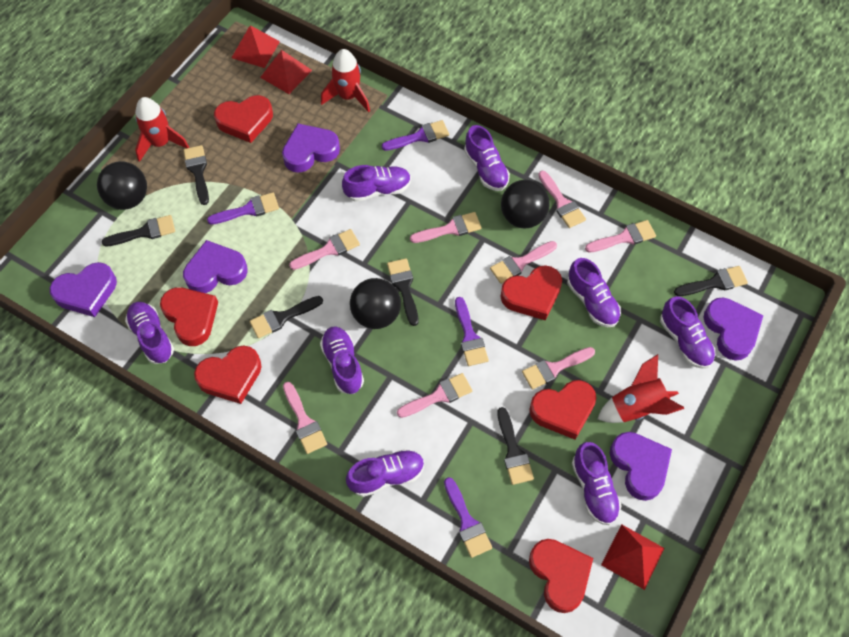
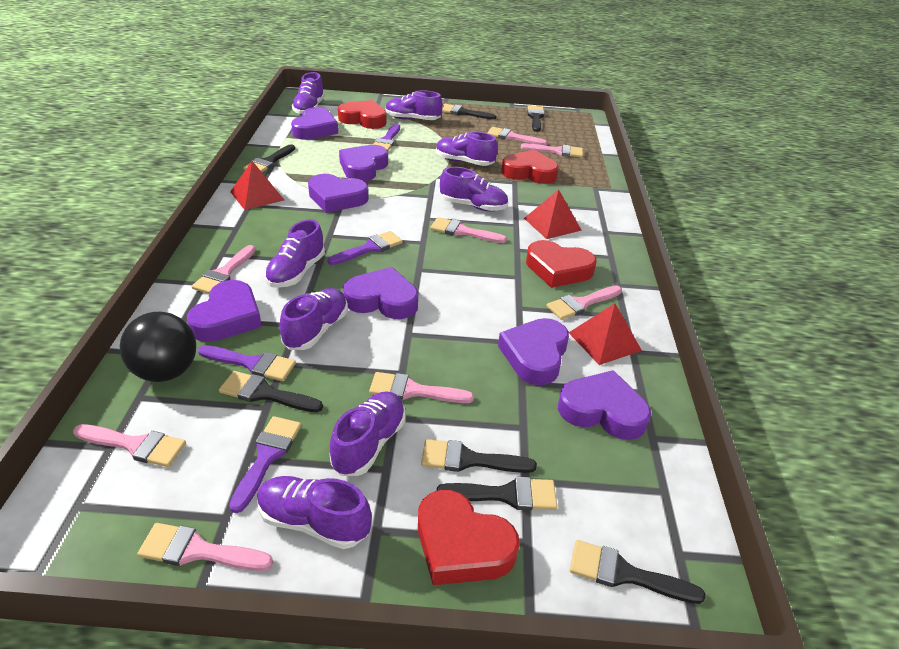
black ball: [97,161,147,210] [350,278,401,329] [501,180,550,228] = 3 -> [120,312,196,382] = 1
black brush: [102,215,175,247] [183,145,209,205] [250,296,323,338] [387,258,418,326] [497,407,534,485] [674,266,748,296] = 6 -> [219,371,323,412] [243,144,295,172] [421,439,537,473] [437,477,557,510] [442,104,496,120] [527,106,545,132] [570,540,706,604] = 7
purple heart: [50,262,117,317] [183,240,248,293] [282,123,340,173] [610,432,672,501] [703,298,764,361] = 5 -> [187,280,262,342] [291,107,338,140] [308,174,369,213] [339,145,388,182] [343,267,418,319] [498,318,569,385] [558,370,651,440] = 7
red heart: [160,287,218,346] [194,345,261,404] [214,95,273,143] [500,265,562,321] [529,380,596,440] [529,539,593,613] = 6 -> [338,100,387,129] [418,490,519,585] [501,150,559,184] [526,240,596,288] = 4
red rocket: [135,97,189,162] [321,49,370,112] [597,354,685,423] = 3 -> none = 0

